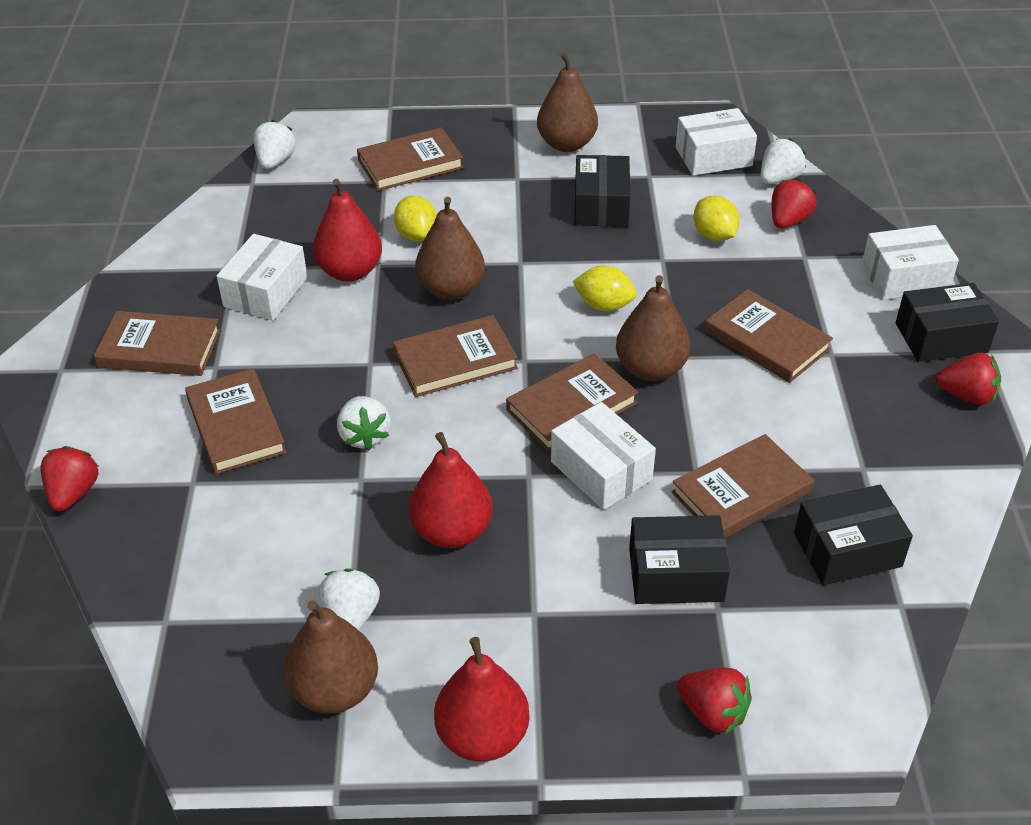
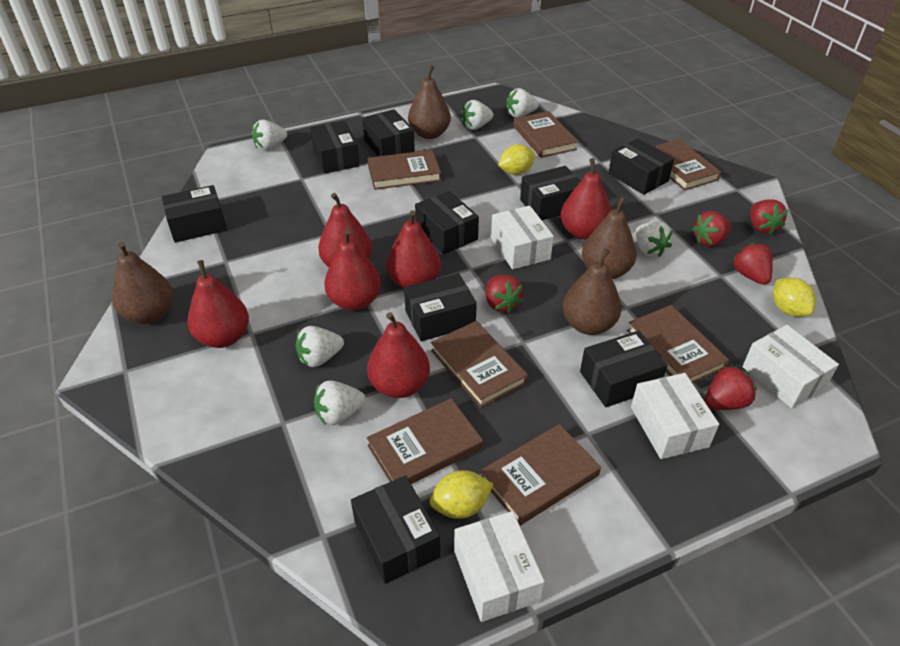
black box: [574,155,630,227] [629,515,730,604] [794,485,913,585] [896,283,999,362] = 4 -> [162,185,227,243] [310,121,359,173] [351,475,440,584] [362,109,415,156] [404,273,477,341] [415,191,479,254] [520,166,581,220] [580,331,668,407] [608,138,674,195] = 9
red pear: [313,179,382,282] [409,432,493,548] [434,637,530,762] = 3 -> [188,260,249,348] [318,193,372,267] [324,229,381,311] [367,312,430,398] [386,210,441,289] [561,158,611,240] = 6
red strawberry: [40,446,99,511] [677,668,752,734] [772,179,816,228] [936,353,1001,405] = 4 -> [486,275,523,313] [691,211,731,246] [704,365,757,410] [732,242,773,285] [750,199,788,235] = 5
white strawberry: [253,120,296,169] [319,569,380,630] [337,396,391,450] [760,138,806,184] = 4 -> [252,120,287,150] [296,326,344,367] [314,381,366,425] [460,100,493,130] [506,88,539,118] [635,221,673,257] = 6

